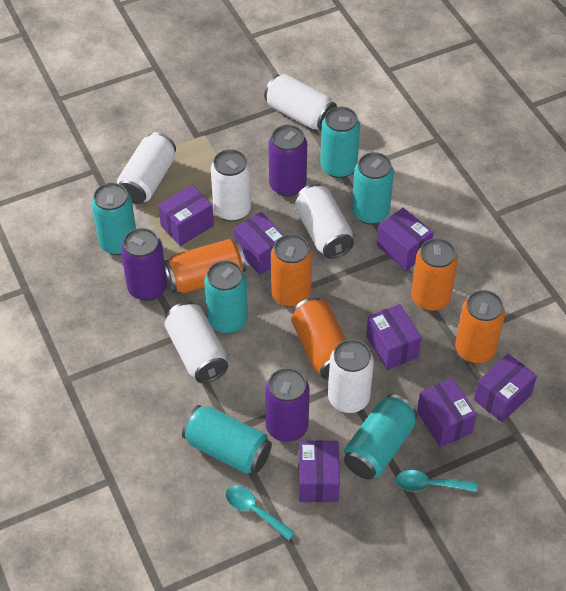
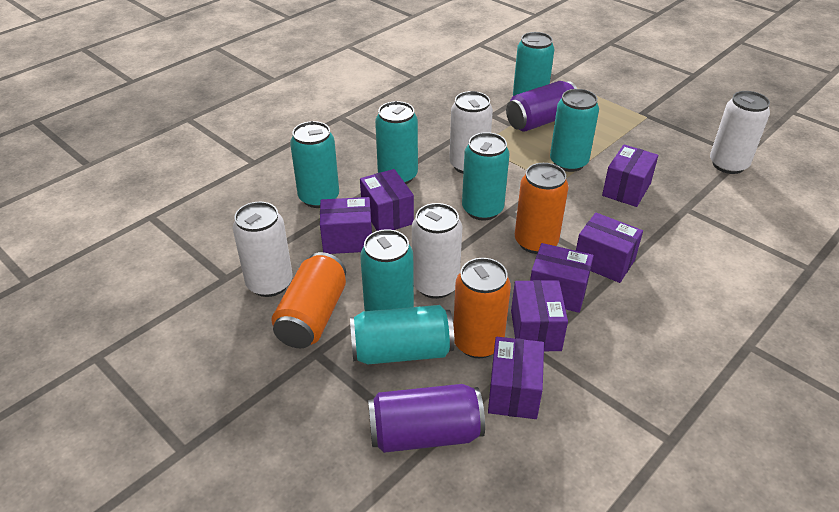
orange can: [164,239,246,293] [271,234,312,307] [291,297,346,380] [411,238,458,311] [455,290,505,364] = 5 -> [271,252,346,348] [453,258,511,358] [515,163,569,254] = 3
purple can: [121,228,167,301] [265,368,310,442] [269,125,307,197] = 3 -> [368,384,485,453] [506,81,577,132] = 2
turquoise can: [92,183,136,255] [182,405,272,474] [204,260,248,334] [320,107,360,178] [344,394,417,479] [352,152,394,225] = 6 -> [290,121,339,208] [350,305,455,365] [360,229,414,311] [375,101,418,184] [462,132,510,221] [513,32,554,96] [550,89,599,172] = 7
turquoise spoon: [225,485,295,541] [396,470,477,492] = 2 -> none = 0
white can: [117,132,176,204] [165,302,228,383] [211,149,251,221] [264,74,337,131] [295,184,354,259] [328,339,374,413] = 6 -> [233,202,293,297] [412,203,462,299] [449,91,493,174] [710,91,770,174] = 4

